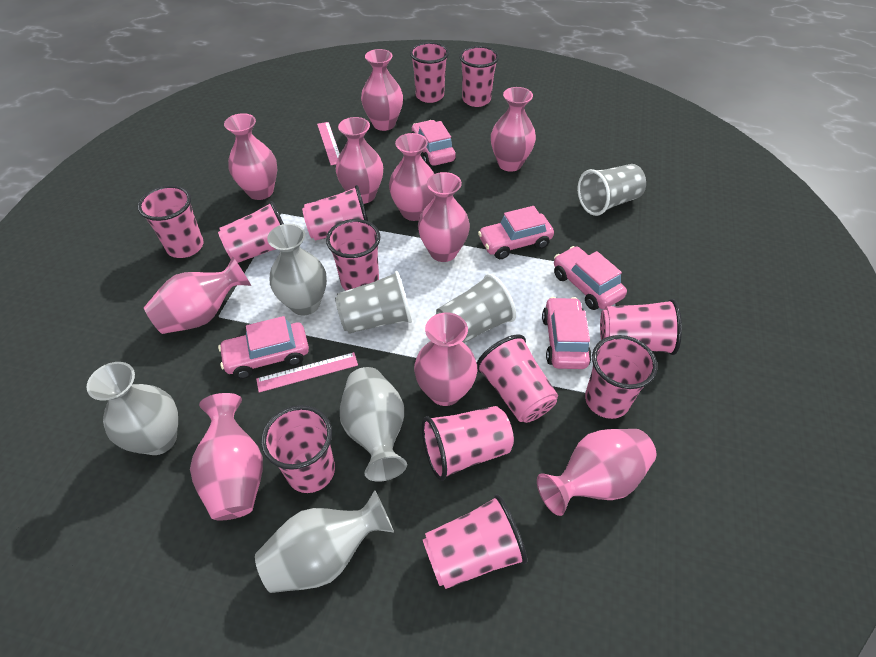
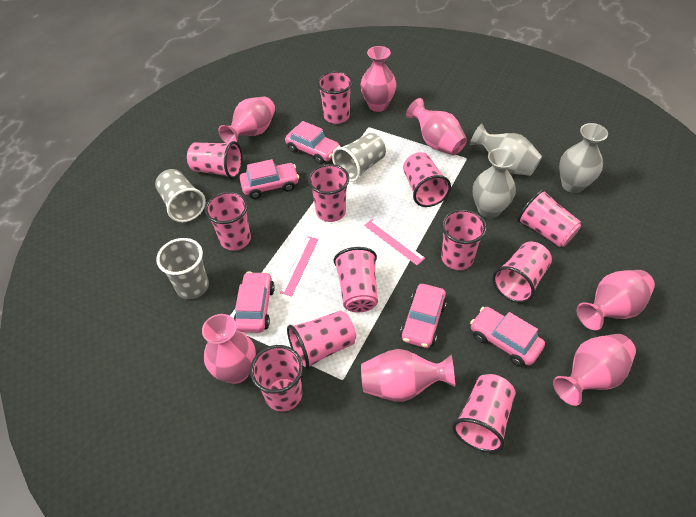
grey vase: [86,362,178,455] [255,490,394,593] [267,224,327,315] [340,367,407,482] = 4 -> [470,123,542,176] [473,148,516,218] [559,123,608,193] = 3
pink vase: [144,256,251,334] [190,393,263,520] [224,113,277,200] [336,117,383,204] [361,49,403,131] [389,133,435,221] [414,313,477,406] [418,172,470,262] [491,87,536,172] [537,429,656,516] = 10 -> [202,314,256,384] [218,96,275,143] [361,46,396,112] [361,349,455,402] [406,98,467,155] [553,334,636,406] [577,270,655,330] = 7

